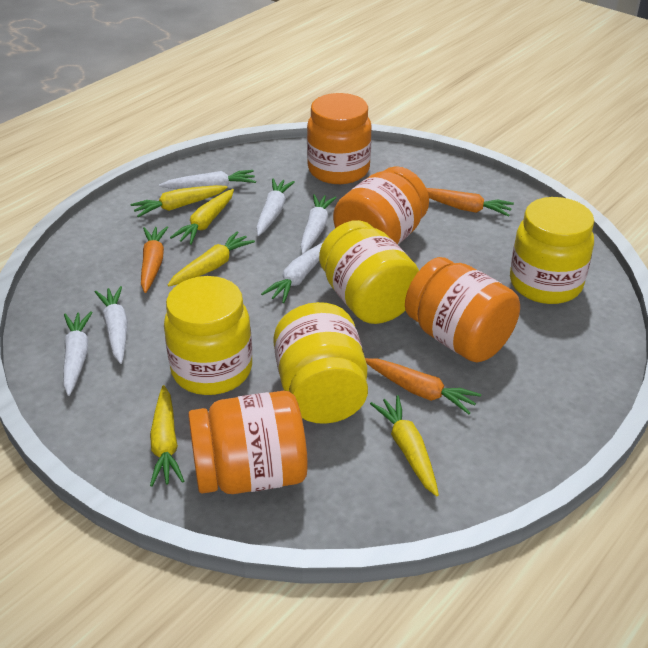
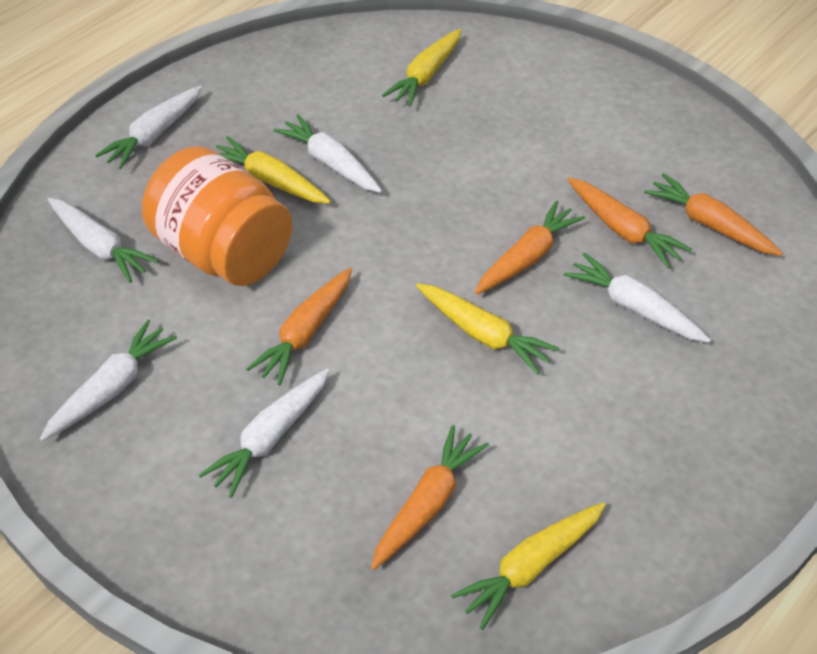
orange carrot: [141,226,168,293] [365,358,481,414] [426,188,514,217] = 3 -> [246,268,352,385] [371,425,489,570] [475,201,585,295] [567,178,692,268] [644,173,783,256] = 5
orange jar: [188,391,308,494] [307,93,372,184] [333,166,429,245] [405,257,520,363] = 4 -> [142,146,293,286] = 1
yellow carrot: [131,185,228,217] [150,385,184,487] [168,231,255,287] [170,189,234,245] [370,395,439,496] = 5 -> [216,136,331,203] [382,29,461,107] [416,283,559,375] [451,502,606,630] = 4
yellow jar: [164,276,252,395] [273,302,368,424] [319,220,419,324] [510,197,594,304] = 4 -> none = 0

